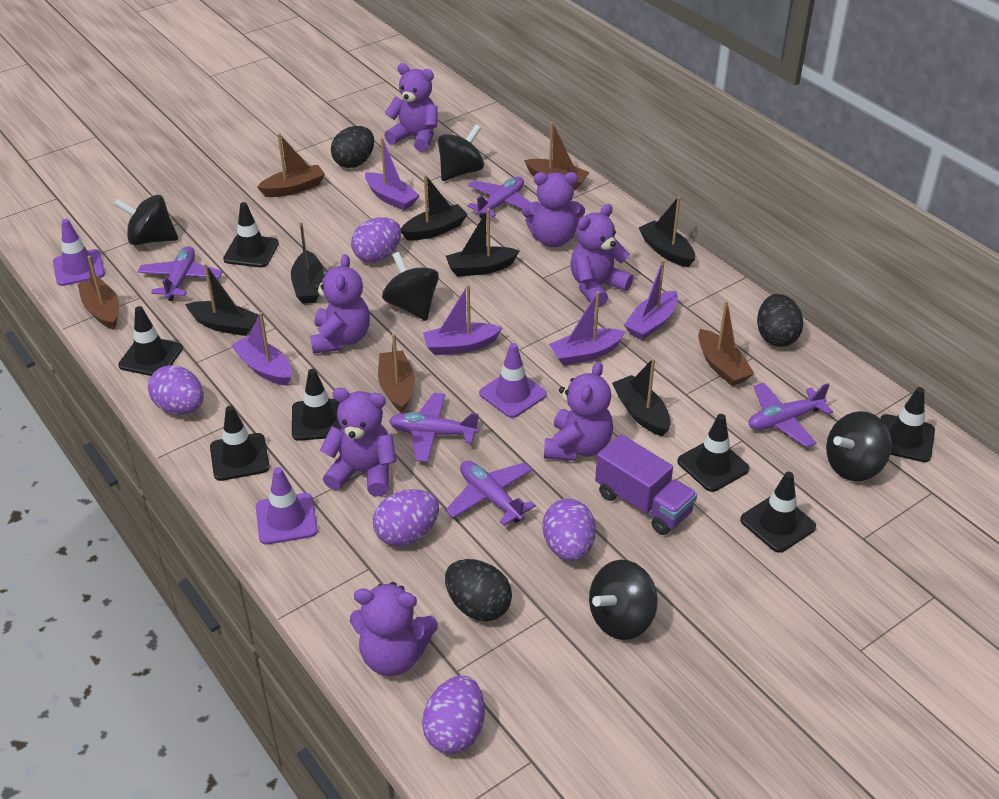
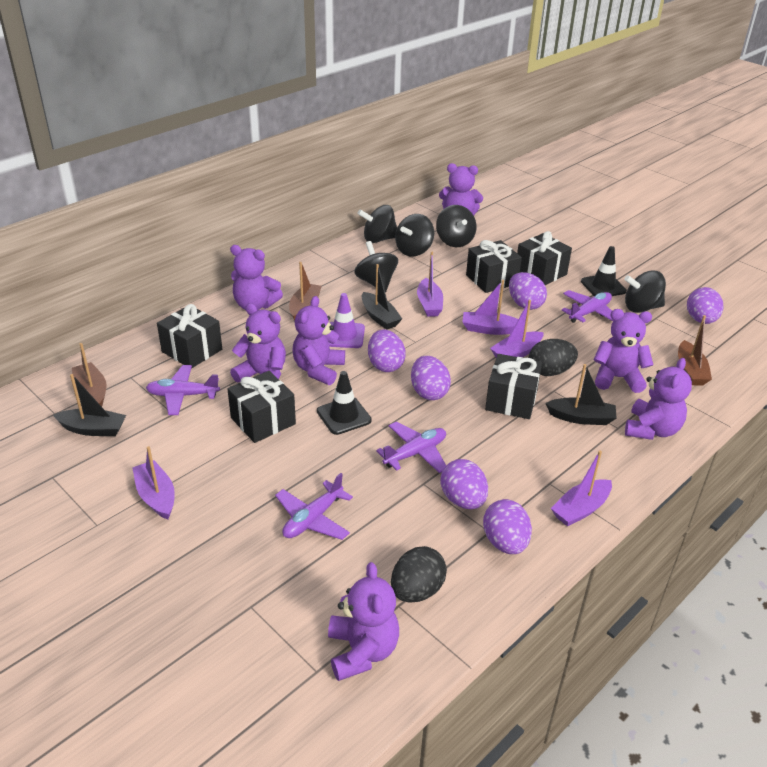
black boat: [186,263,259,336] [291,222,324,303] [401,174,468,240] [446,208,519,277] [612,358,671,437] [639,196,695,267] = 6 -> [53,374,126,436] [362,264,402,330] [545,364,616,425] = 3
black egg: [331,126,374,168] [445,559,512,621] [757,294,803,347] = 3 -> [391,546,447,603] [529,339,578,376] = 2
black gift: none = 0 -> [157,304,222,369] [227,371,296,443] [466,240,522,293] [485,354,542,419] [517,231,572,285] = 5
black traffic cone: [118,306,183,376] [210,406,270,481] [223,202,279,267] [292,369,342,441] [677,414,750,492] [740,472,816,553] [880,387,935,462] = 7 -> [317,371,372,435] [581,246,627,296] = 2
brown boat: [78,256,119,330] [257,133,325,197] [378,333,415,413] [524,122,590,190] [698,301,755,386] = 5 -> [72,343,106,407] [289,262,322,320] [678,315,712,386] = 3
purple egg: [148,365,204,414] [351,217,401,263] [373,489,439,546] [422,676,485,754] [543,499,596,561] = 5 -> [368,330,406,372] [411,356,451,400] [441,459,488,509] [483,499,532,554] [509,272,547,310] [687,287,723,324] = 6
purple plane: [137,246,223,301] [389,393,479,462] [446,461,536,526] [467,177,531,219] [749,382,833,448] = 5 -> [146,365,220,415] [275,473,353,540] [376,421,446,473] [562,290,613,323] = 4
purple traffic cone: [53,219,105,286] [256,467,318,545] [479,343,547,418] = 3 -> [329,293,365,348] = 1
purple truck: [595,434,697,535] = 1 -> none = 0

